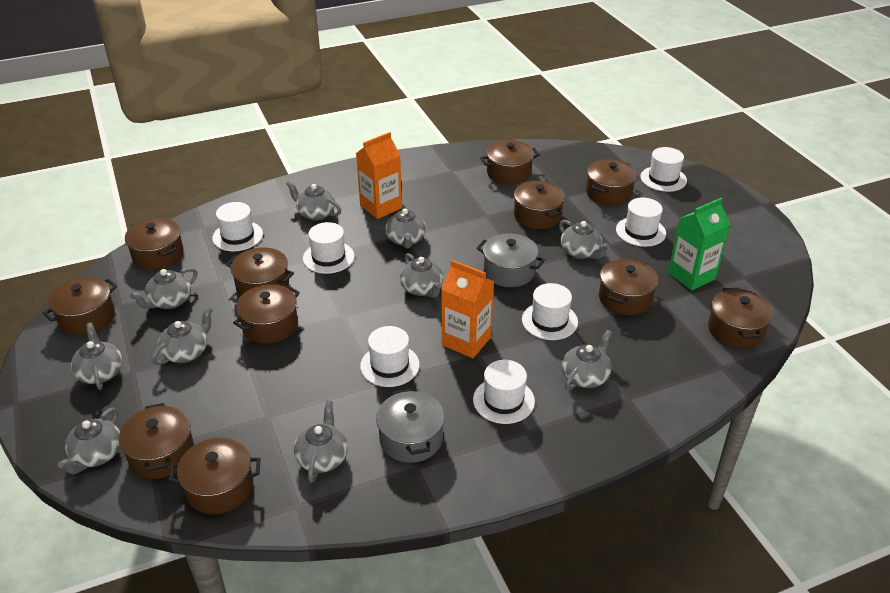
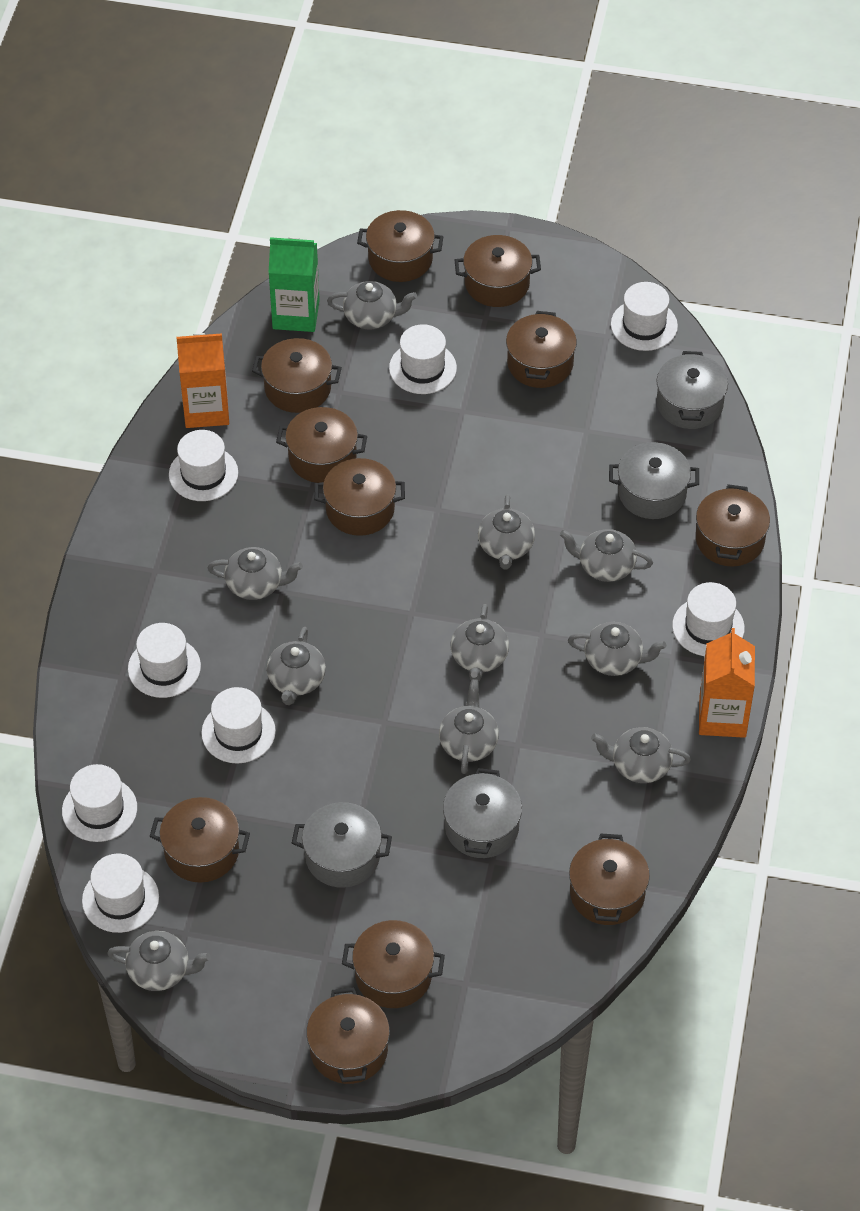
grey pot: [376,389,445,463] [477,233,545,287] = 2 -> [292,802,392,888] [443,768,522,858] [609,442,699,519] [657,351,728,429] = 4
white hat: [212,202,263,251] [303,222,355,274] [360,326,420,387] [473,360,535,424] [522,283,578,340] [616,198,666,247] [640,147,687,192] = 7 -> [62,764,137,842] [82,854,159,933] [128,623,201,698] [169,430,238,501] [201,687,276,763] [389,324,457,394] [611,282,678,351] [672,582,745,656] = 8

